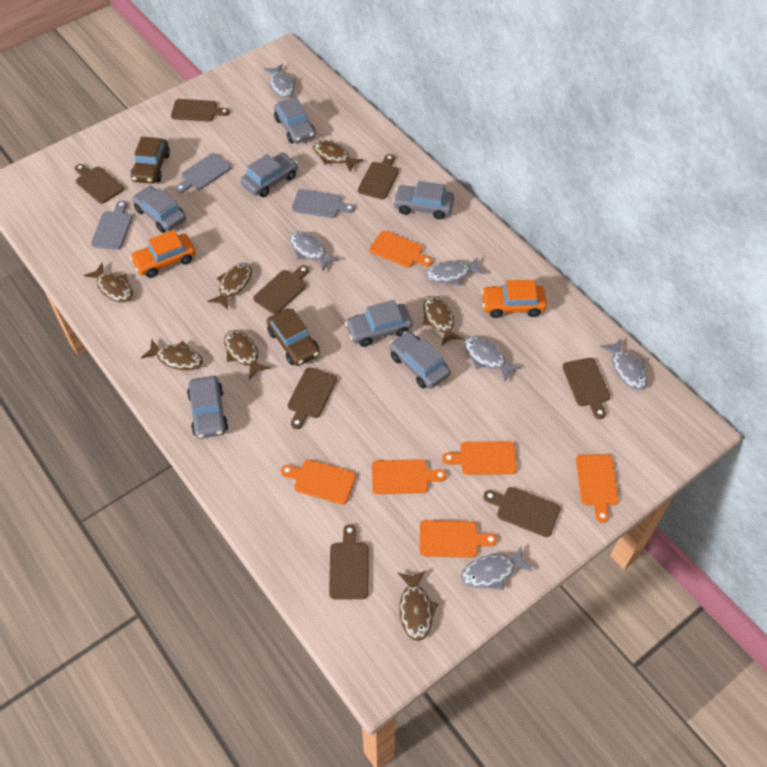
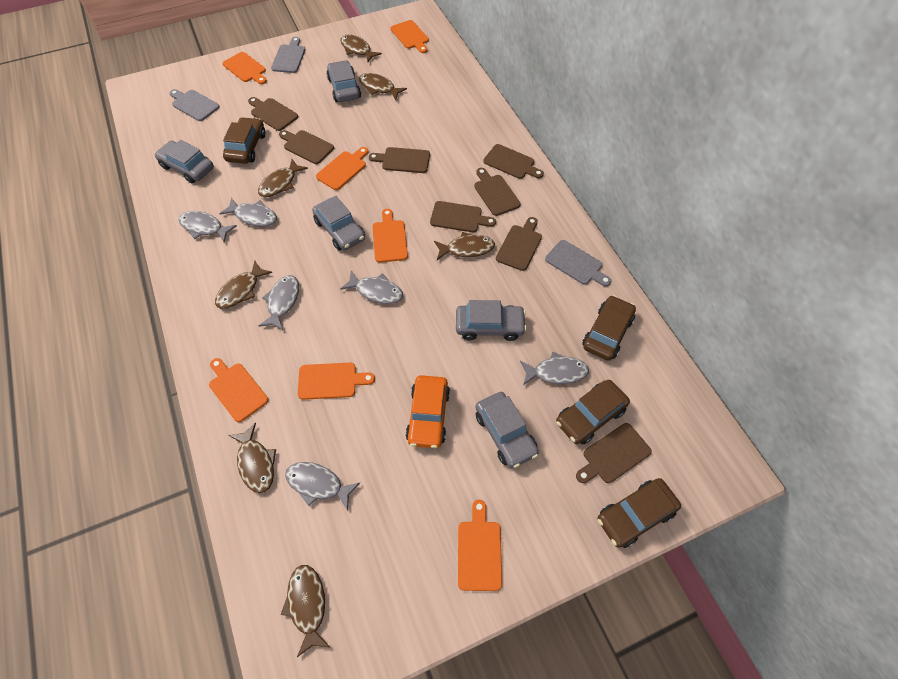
brown car: [131,137,170,184] [267,308,320,366] = 2 -> [223,117,265,164] [556,380,630,444] [582,295,636,361] [597,478,681,548] = 4
grey car: [132,186,186,233] [187,376,228,439] [240,153,298,197] [274,97,316,143] [345,300,413,347] [389,331,450,389] [393,181,454,220] = 7 -> [155,140,214,184] [312,196,365,250] [326,60,361,102] [456,300,527,341] [475,392,539,468] = 5
orange car: [130,230,196,278] [481,280,547,318] = 2 -> [406,375,450,448] = 1
orange cutting board: [281,460,356,504] [369,231,433,268] [372,459,447,494] [419,520,497,558] [442,441,517,475] [576,454,619,523] = 6 -> [209,358,269,422] [223,52,267,84] [298,363,375,400] [316,147,368,190] [372,209,408,263] [391,20,429,53] [458,500,502,591] = 7

